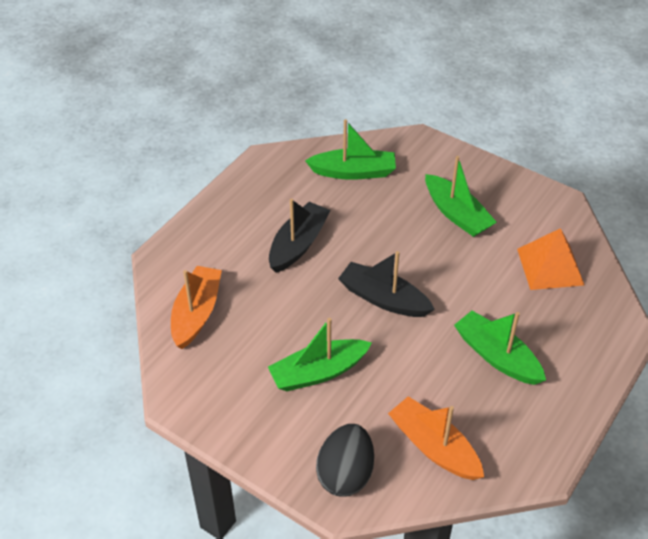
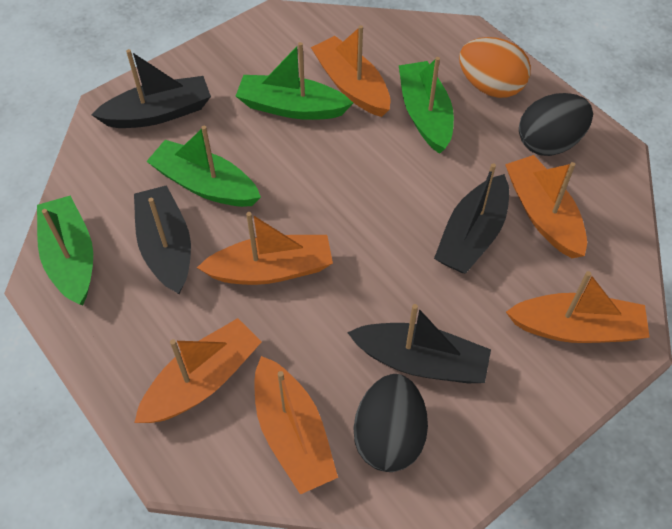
black boat: [269,199,330,273] [338,251,435,317] = 2 -> [92,49,211,128] [134,185,191,294] [347,304,491,383] [434,163,509,273] = 4
black egg: [316,424,374,497] = 1 -> [354,374,428,472] [519,93,593,156] = 2
orange boat: [171,266,222,349] [388,396,484,480] = 2 -> [134,318,262,423] [197,212,333,285] [255,356,338,494] [311,25,390,117] [505,155,587,258] [506,271,650,343] = 6
orange egg: none = 0 -> [459,37,531,98] = 1
orange pyramid: [517,228,584,290] = 1 -> none = 0

